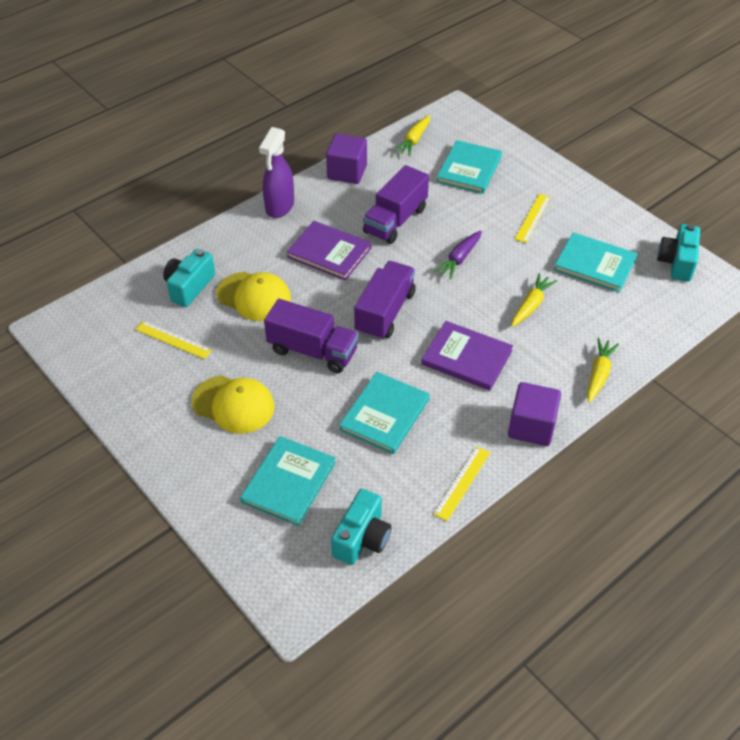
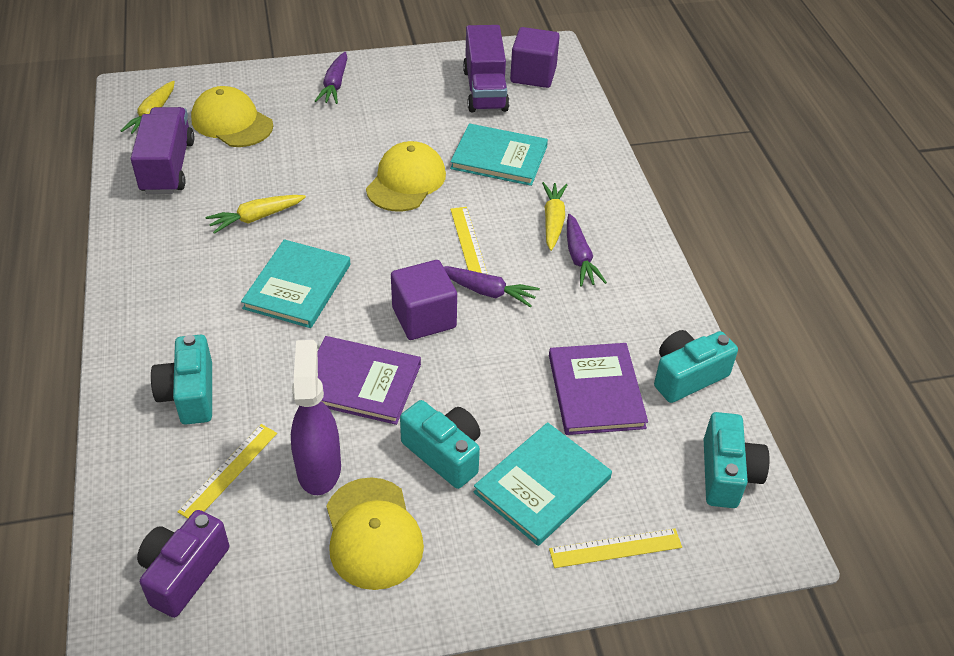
purple camera: none = 0 -> [137,510,229,618] = 1
purple carrot: [434,231,482,279] = 1 -> [315,52,347,104] [443,266,540,308] [567,214,607,287] = 3
purple truck: [264,299,358,373] [354,261,416,340] [363,165,429,244] = 3 -> [131,107,194,194] [463,25,509,112] = 2
turquoise book: [240,436,336,526] [339,372,430,454] [436,140,502,194] [554,232,638,293] = 4 -> [241,239,350,328] [450,123,548,186] [474,422,612,546] = 3
turquoise camera: [163,249,215,307] [331,489,391,565] [657,224,700,282] = 3 -> [151,335,212,425] [400,400,480,489] [654,330,738,403] [704,412,769,508] = 4
yellow cap: [191,376,275,434] [216,272,291,321] = 2 -> [191,86,273,147] [326,477,424,590] [366,141,446,212] = 3

